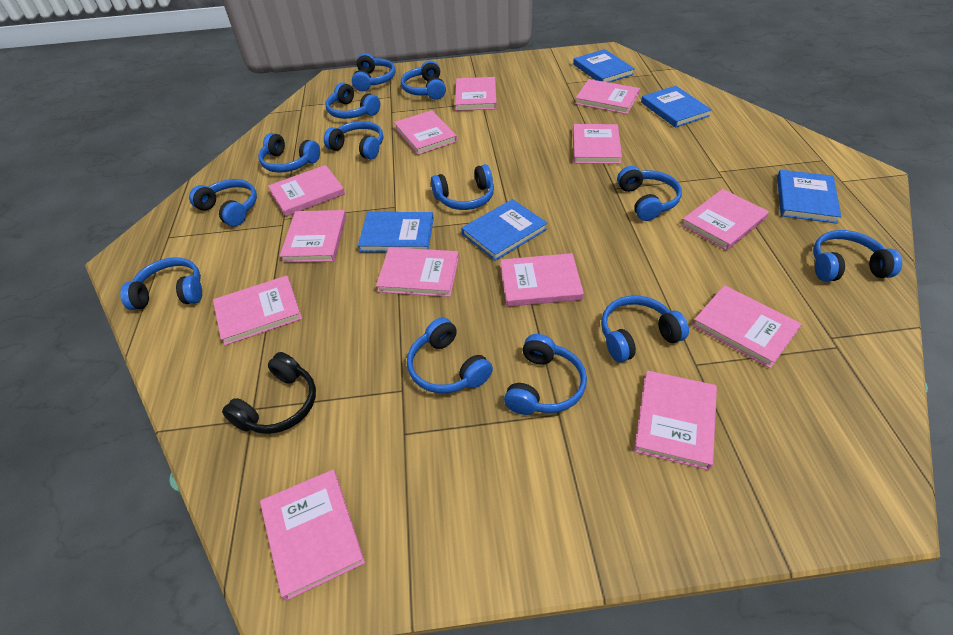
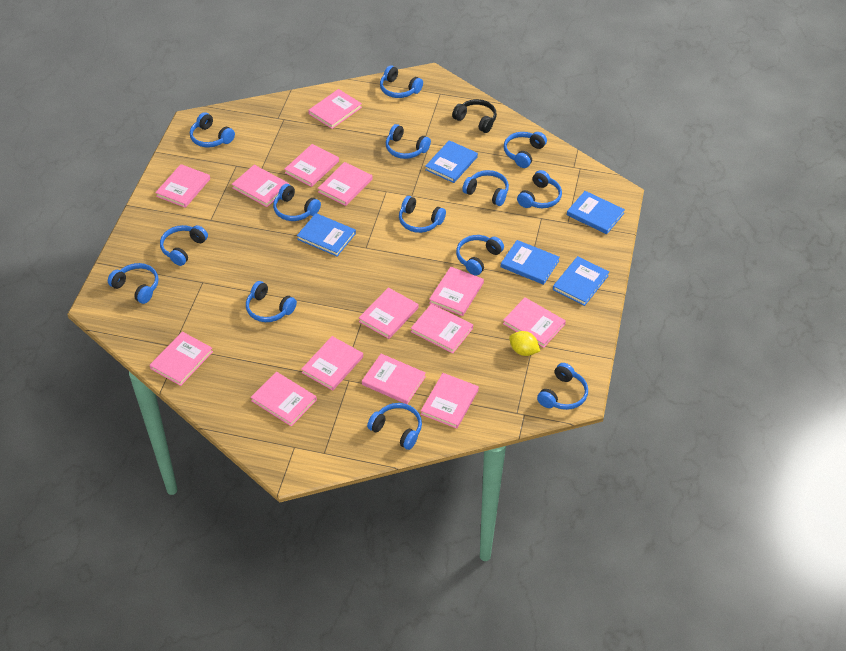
blue headphones: [120,257,202,310] [189,179,257,226] [258,133,320,173] [324,121,383,160] [325,82,381,119] [352,53,395,91] [401,61,446,100] [407,317,493,393] [431,164,494,210] [504,334,587,415] [601,296,689,362] [617,166,682,221] [813,230,902,282] = 13 -> [108,263,158,304] [160,225,208,266] [190,112,235,148] [246,281,297,322] [273,184,321,221] [367,403,422,450] [380,65,423,98] [386,124,431,159] [399,196,446,233] [456,235,504,276] [462,170,509,206] [504,132,547,168] [517,170,562,208] [537,363,588,410] = 14
pink book: [213,276,302,345] [260,469,365,601] [268,165,345,217] [280,210,346,263] [376,247,459,297] [394,110,457,155] [455,77,497,111] [500,253,584,307] [573,124,622,164] [575,79,640,114] [634,370,717,470] [681,189,769,250] [692,285,802,368] = 13 -> [150,332,213,386] [155,164,210,208] [232,165,289,207] [251,372,317,426] [284,144,339,187] [301,336,363,391] [308,89,362,129] [318,162,373,206] [359,287,418,339] [362,354,426,404] [411,304,473,353] [421,373,479,429] [429,267,484,316] [503,297,566,348] = 14
yellow lemon: none = 0 -> [509,331,540,356] = 1

